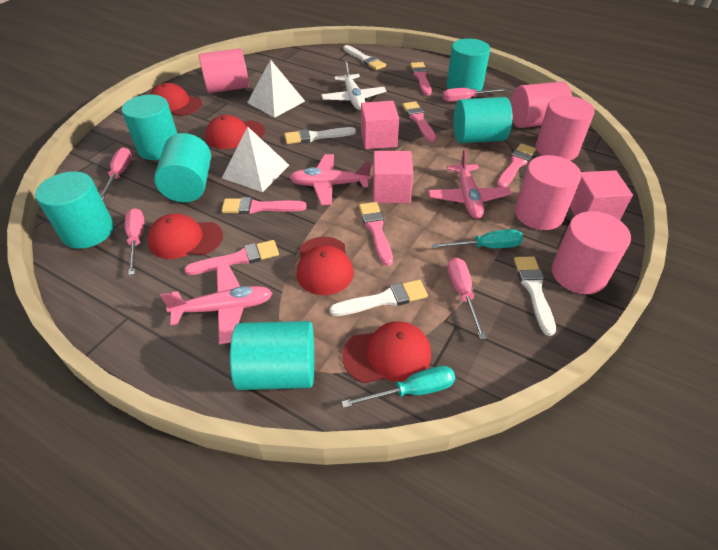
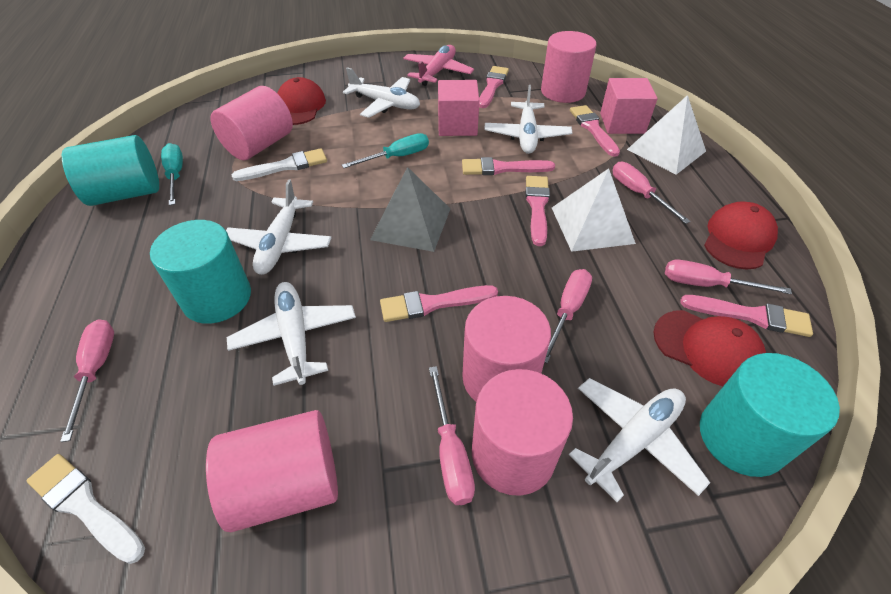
grey pyramid: none = 0 -> [370,167,450,252] = 1
pink cube: [361,101,399,149] [373,151,413,203] [570,170,633,220] = 3 -> [438,80,479,136] [600,78,658,134] = 2
pink plane: [160,264,272,345] [289,154,372,205] [428,149,512,219] = 3 -> [403,45,474,86] = 1
pink screwdriver: [101,147,132,200] [125,208,144,275] [443,88,507,102] [447,257,487,340] = 4 -> [60,319,114,442] [429,366,475,505] [545,269,592,363] [613,162,691,224] [665,260,792,294] = 5
red cap: [147,213,223,259] [150,83,202,116] [205,115,265,149] [297,237,353,295] [342,321,431,383] = 5 -> [277,77,326,125] [653,310,766,386] [704,201,778,269] = 3
turquoise cylinder: [35,171,114,249] [121,95,177,160] [154,133,211,202] [230,321,314,390] [447,38,490,91] [453,97,512,143] = 6 -> [62,135,159,206] [150,220,251,324] [700,353,840,477] = 3
white brush: [284,127,356,144] [329,280,428,316] [343,45,386,70] [514,256,556,336] = 4 -> [26,454,145,564] [232,148,327,181] = 2
white plane: [321,61,387,110] = 1 -> [226,179,332,275] [227,282,356,386] [343,67,420,118] [484,85,572,154] [569,378,710,502] = 5

